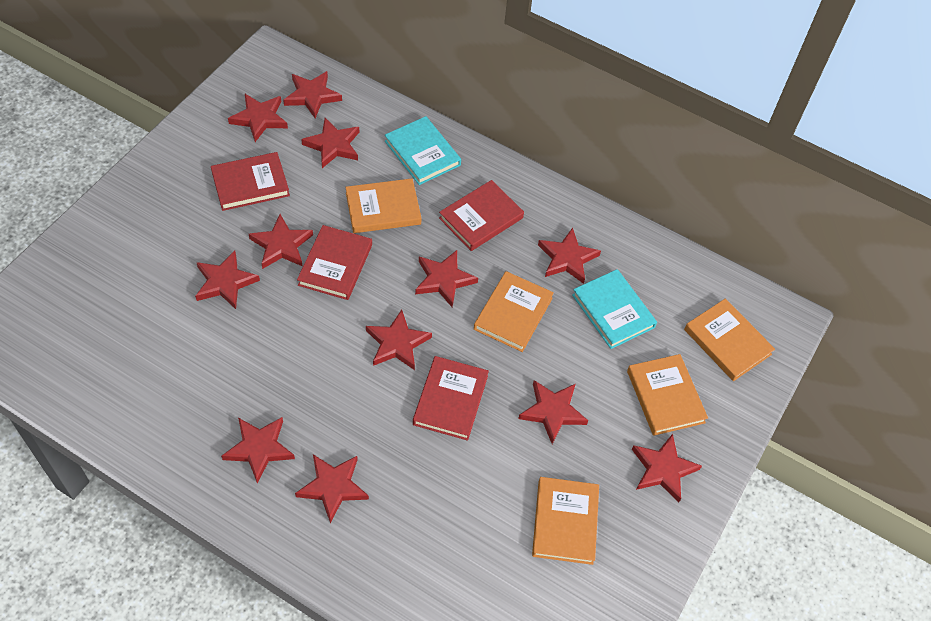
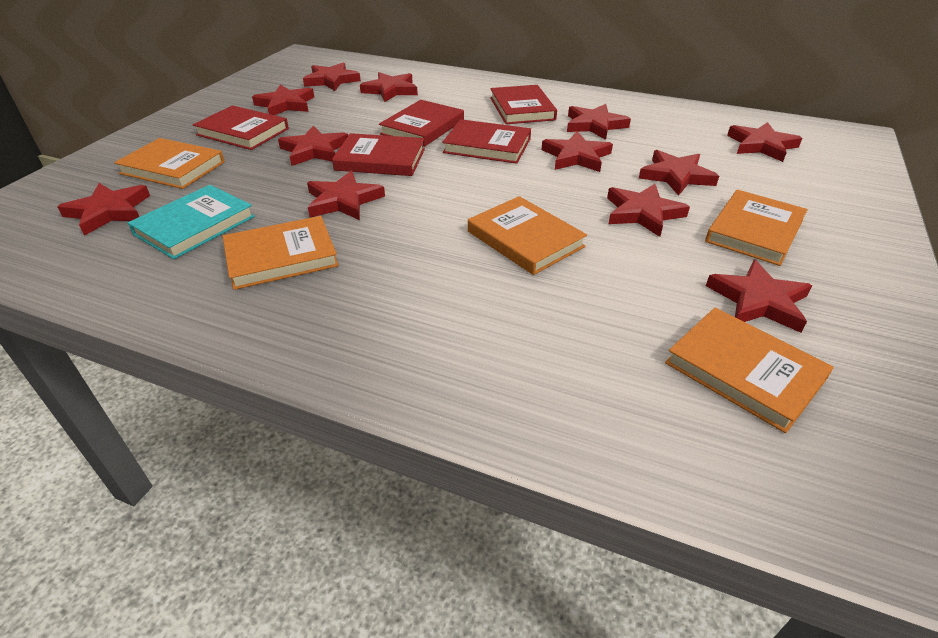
red book: [211,152,290,211] [297,225,372,300] [413,356,489,441] [439,180,524,251] = 4 -> [193,105,289,150] [332,133,425,176] [379,100,464,147] [442,119,531,164] [490,85,557,124] = 5
turquoise book: [385,116,461,185] [572,269,657,349] = 2 -> [128,185,255,259] = 1

